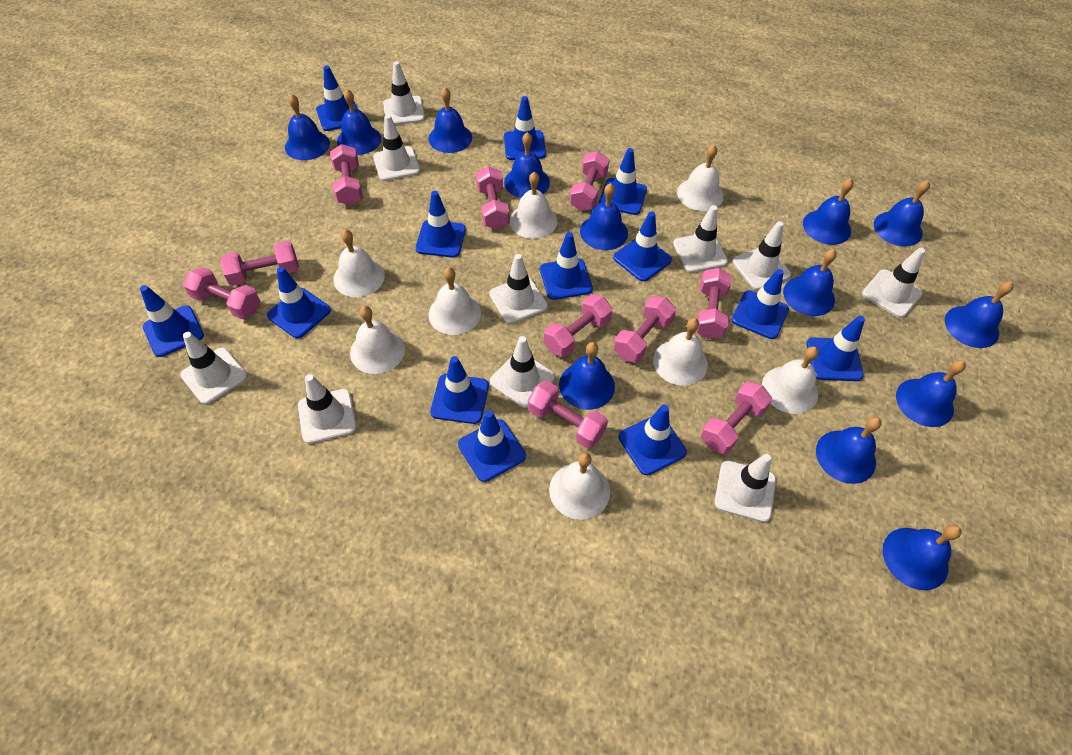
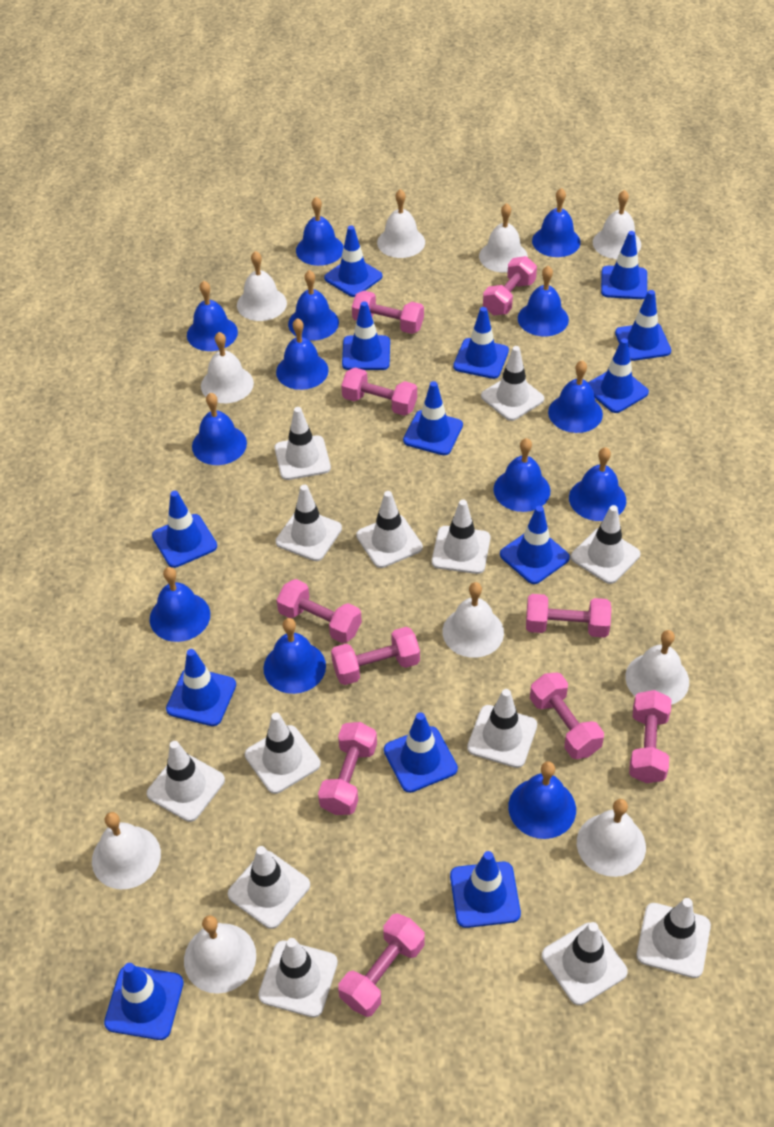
white bell: [333,229,385,297] [350,306,405,374] [428,267,481,335] [510,172,557,239] [549,452,610,520] [653,318,708,386] [677,145,723,211] [762,347,819,414] = 8 -> [92,812,161,889] [184,915,256,994] [201,332,254,403] [237,251,287,321] [377,189,425,258] [442,582,504,658] [479,203,528,273] [577,799,646,877] [593,190,641,259] [625,630,689,705] = 10
white traffic cone: [180,332,248,404] [298,374,357,444] [373,115,420,181] [383,61,425,125] [489,254,548,324] [490,336,555,408] [673,205,728,273] [714,454,776,522] [732,221,791,290] [862,247,925,318] = 10 -> [147,741,225,822] [228,846,310,929] [245,712,321,794] [258,938,338,1017] [275,407,331,480] [276,485,342,561] [356,491,423,568] [432,499,490,574] [467,689,537,768] [481,346,544,421] [542,922,628,1005] [571,505,640,584] [637,898,711,978] = 13

